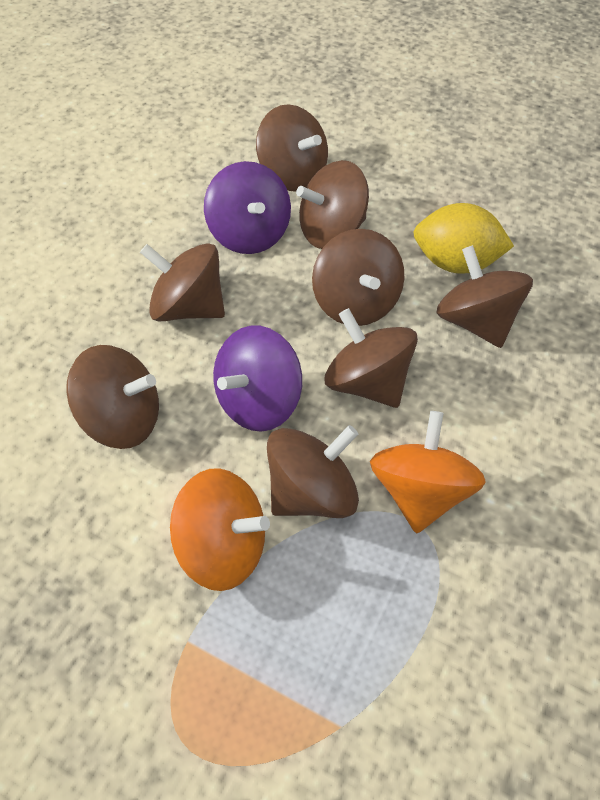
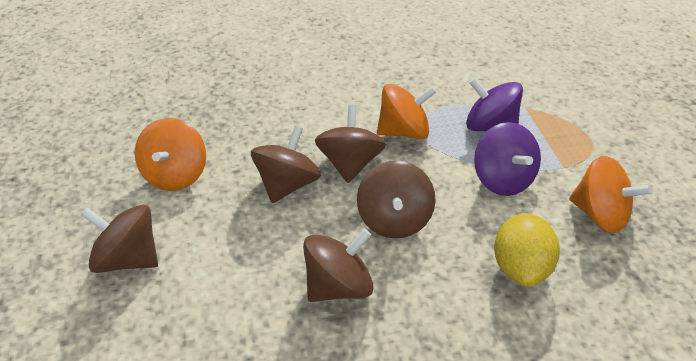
brown spinning top: [66,345,159,449] [140,243,225,322] [256,104,328,192] [267,425,359,518] [296,160,369,249] [312,229,405,326] [325,308,418,408] [436,245,533,348] = 8 -> [80,205,158,273] [251,126,321,203] [303,229,374,302] [315,105,386,183] [357,161,436,239] = 5
orange spinning top: [170,468,270,591] [370,411,486,534] = 2 -> [135,118,206,191] [377,84,436,139] [569,156,653,233] = 3

